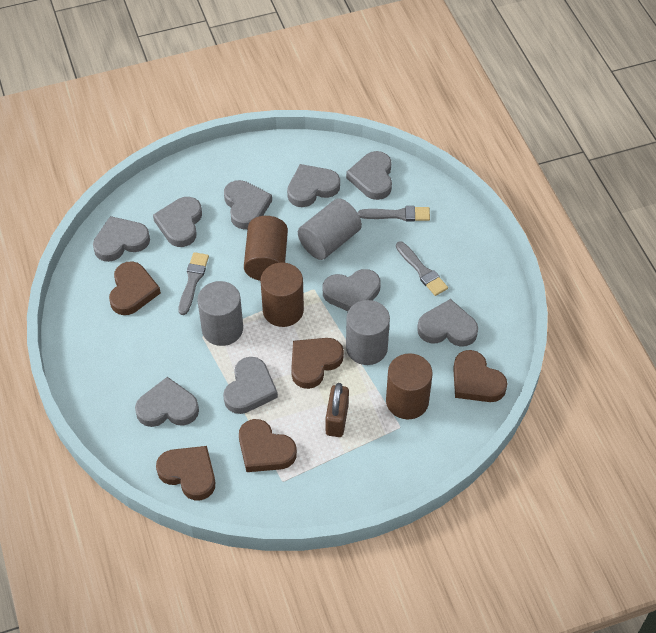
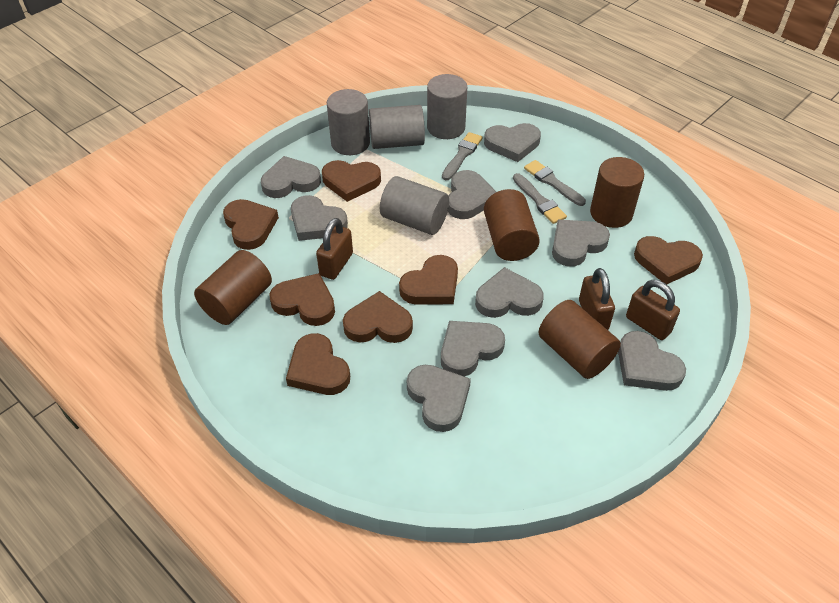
brown cylinder: [244,216,288,281] [260,263,304,327] [386,353,433,419] = 3 -> [194,250,272,325] [484,189,540,261] [538,300,621,379] [590,157,644,228] = 4
brown heart: [109,261,161,315] [156,446,215,500] [239,419,297,472] [291,338,344,389] [453,350,507,402] = 5 -> [223,199,279,250] [270,273,335,326] [286,333,350,395] [322,160,381,202] [343,291,413,343] [399,255,458,305] [634,236,703,284] = 7
brown padlock: [326,383,349,437] = 1 -> [316,218,353,280] [579,268,615,330] [626,280,680,340] = 3
grey cylinder: [197,281,243,346] [298,198,362,260] [346,300,390,365] = 3 -> [327,89,370,155] [369,105,425,149] [380,176,449,235] [427,74,467,139] = 4

